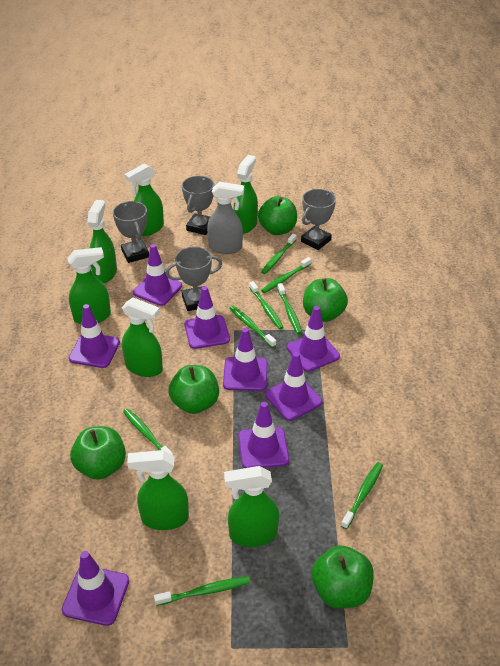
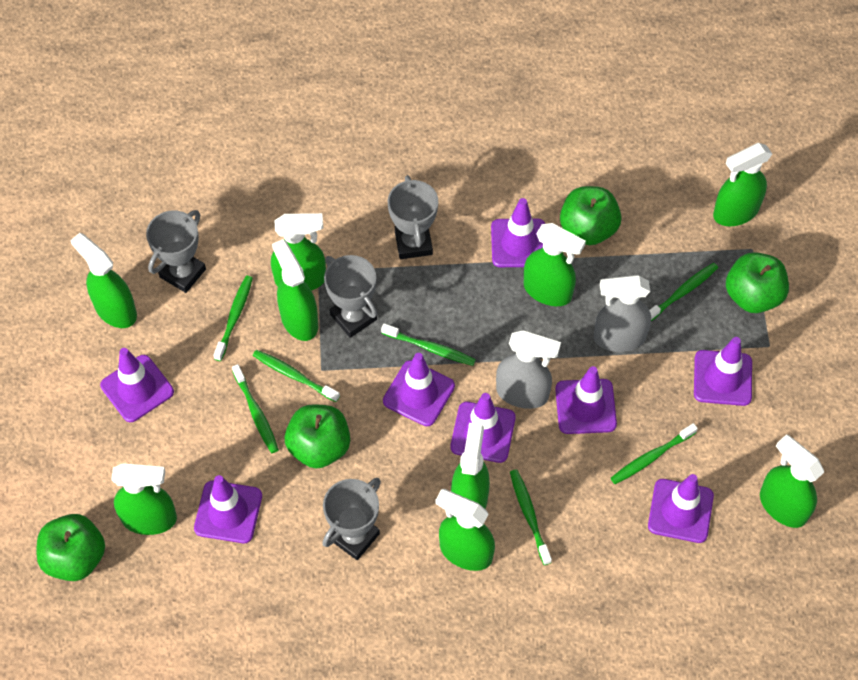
green apple: [70,426,126,479] [169,365,219,414] [258,196,297,235] [303,278,348,322] [312,545,374,609] = 5 -> [36,514,105,581] [285,404,350,469] [560,186,621,245] [726,252,789,313] = 4
green spray bottle: [67,247,111,324] [87,200,117,283] [122,298,163,377] [124,164,164,236] [127,450,189,530] [224,466,279,547] [234,155,258,234] = 7 -> [70,233,137,328] [111,463,177,535] [271,213,326,291] [272,239,318,341] [435,489,495,571] [451,423,490,509] [524,223,586,306] [713,143,772,226] [760,434,824,528] = 9
green toothbrush: [123,409,173,455] [154,576,250,606] [229,305,276,348] [249,281,284,330] [261,234,297,274] [261,257,311,293] [277,283,302,334] [341,462,383,529] = 8 -> [213,276,253,361] [232,364,279,453] [253,350,340,402] [381,323,476,366] [510,469,552,565] [611,423,698,484] [649,263,718,321] = 7
grey spray bottle: [207,182,244,254] = 1 -> [496,330,561,409] [594,275,651,352] = 2

